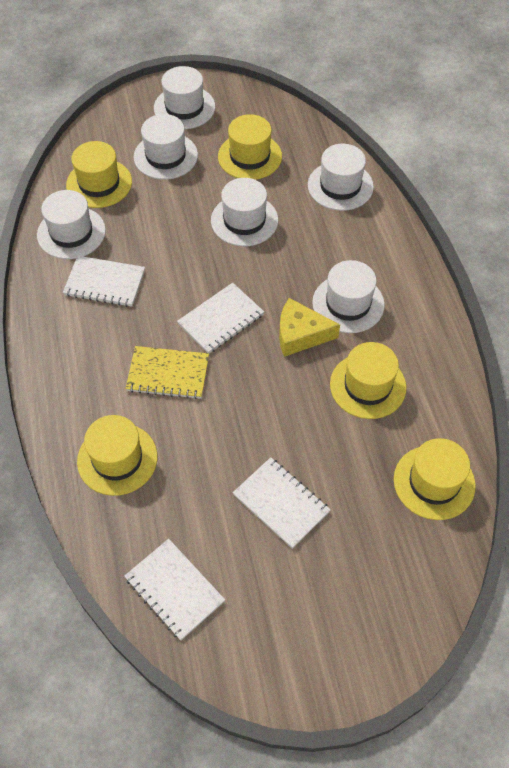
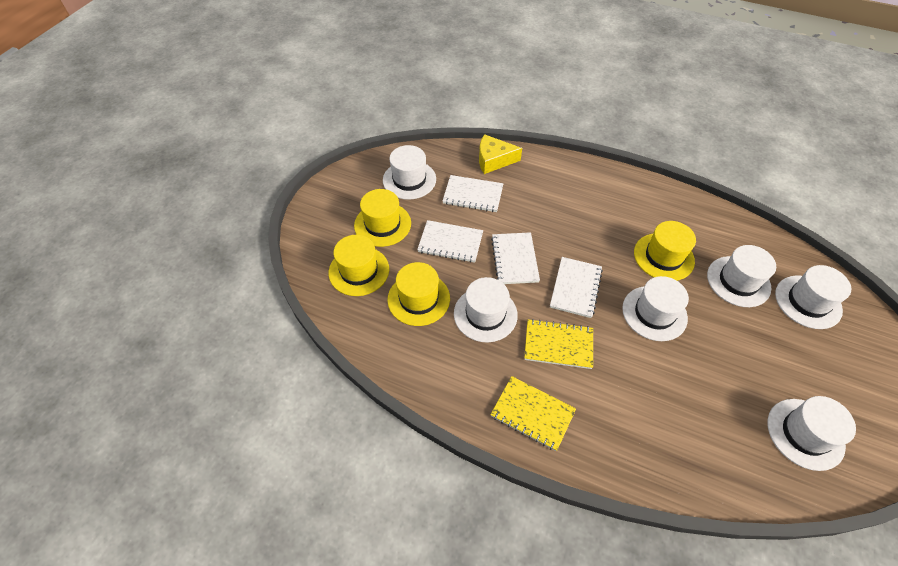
yellow hat: [66,141,132,208] [77,415,157,496] [218,114,282,180] [330,342,406,419] [394,438,476,520] = 5 -> [329,235,389,296] [354,189,411,247] [387,262,450,326] [634,221,696,281] = 4
yellow notebook: [125,346,209,399] = 1 -> [490,376,576,451] [524,319,593,369] = 2

